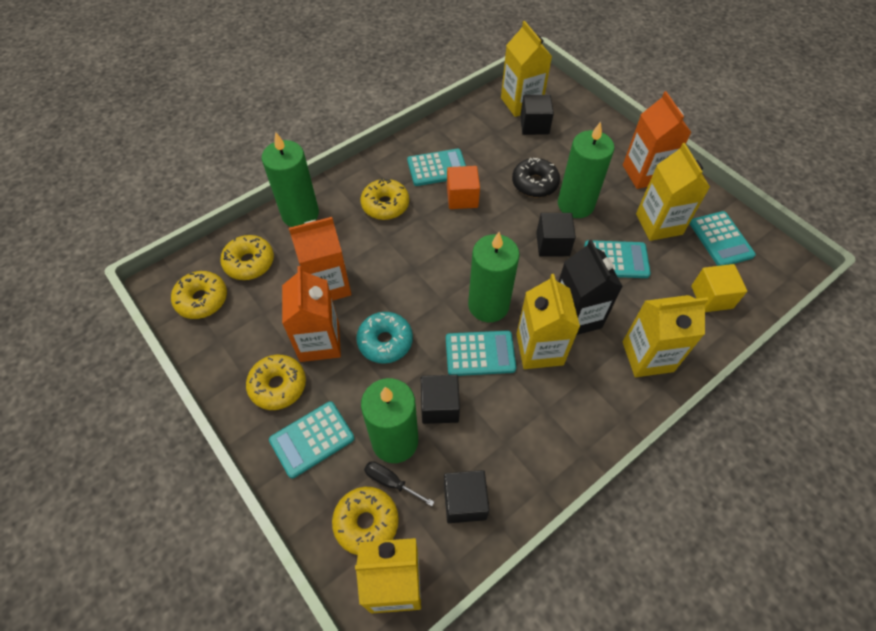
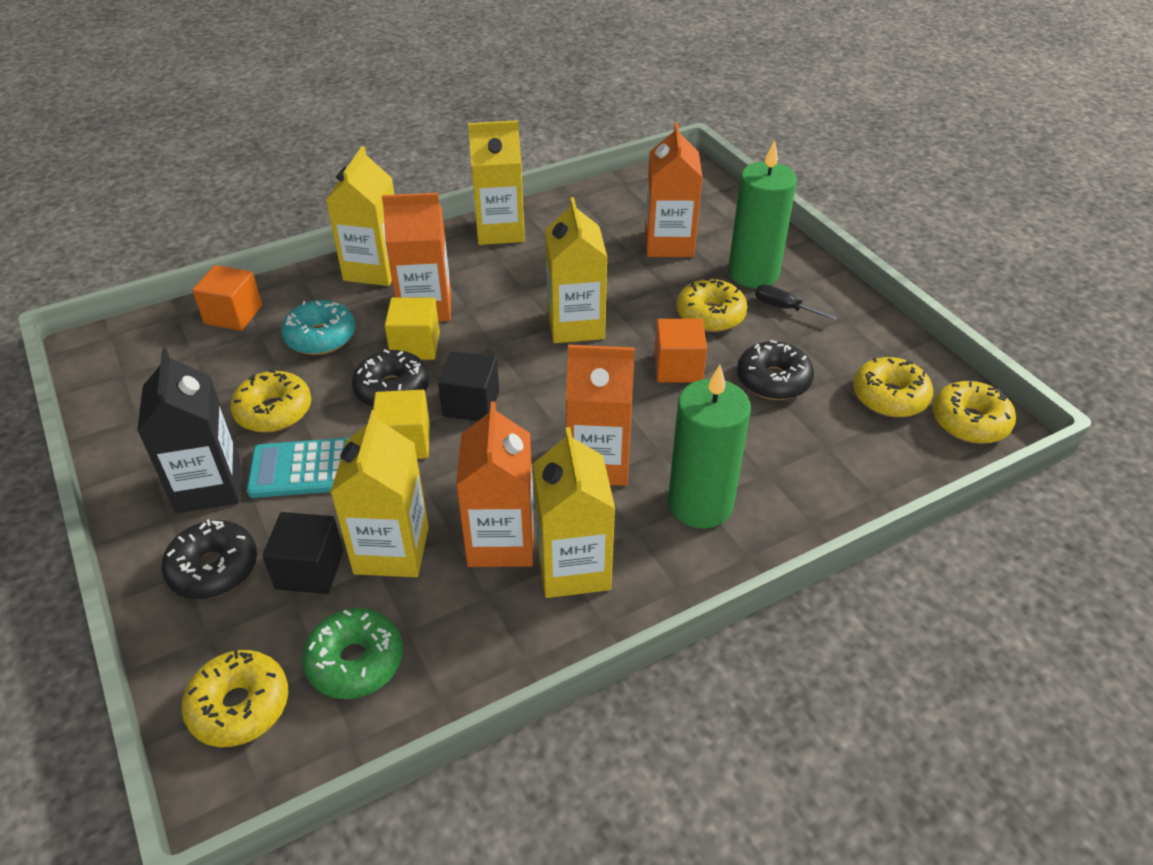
black cube: [421,375,460,424] [444,470,490,523] [520,95,554,135] [536,213,576,256] = 4 -> [262,512,344,594] [438,351,499,421] = 2
black donut: [512,158,560,197] = 1 -> [162,519,257,599] [352,349,429,407] [737,340,814,400] = 3
green candle: [262,132,319,227] [361,378,418,463] [468,232,520,322] [558,121,614,218] = 4 -> [668,365,751,529] [728,140,797,288] = 2
green donut: none = 0 -> [302,608,403,699] = 1
orange carton: [282,266,341,362] [289,217,351,300] [623,91,691,189] = 3 -> [382,193,451,322] [456,401,534,567] [566,345,635,486] [645,122,703,257] = 4
orange cube: [447,166,480,209] = 1 -> [192,265,262,331] [654,319,707,383] = 2
turquoise calculator: [269,401,354,478] [407,149,466,186] [446,330,516,376] [584,240,651,278] [689,211,756,266] = 5 -> [246,438,349,498] = 1
yellow cube: [691,264,747,312] = 1 -> [373,390,430,459] [384,297,440,360] = 2

